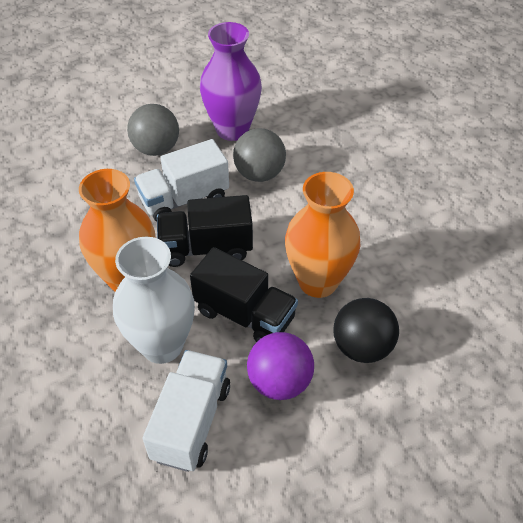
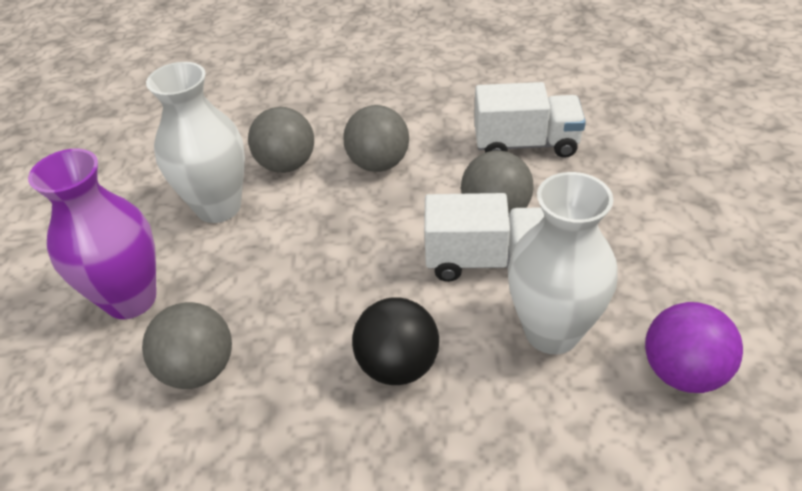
black truck: [157,195,253,267] [190,247,298,342] = 2 -> none = 0
grey ball: [127,104,179,156] [233,128,286,182] = 2 -> [142,302,232,389] [248,107,314,173] [343,105,409,172] [461,150,534,214] = 4
orange vase: [79,169,155,292] [285,172,361,298] = 2 -> none = 0
white vase: [113,237,195,364] = 1 -> [146,62,245,223] [508,172,618,354] = 2

